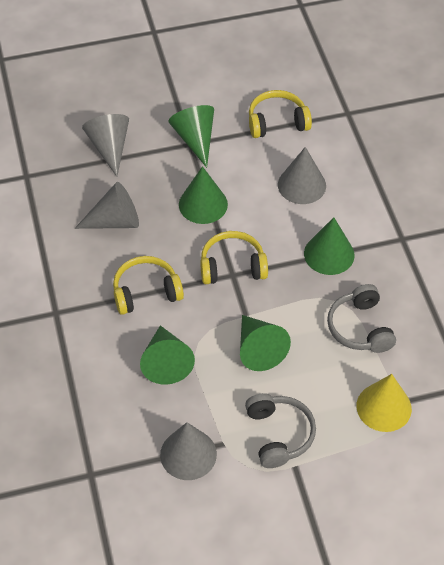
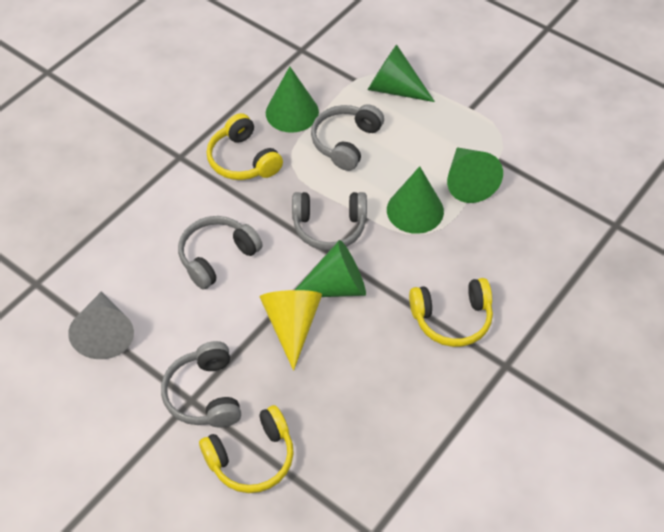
grey cone: [75,182,139,229] [82,114,129,177] [160,422,217,480] [278,147,326,204] = 4 -> [68,292,134,359] = 1
grey headphones: [245,393,316,468] [327,284,396,353] = 2 -> [161,341,241,428] [178,216,263,290] [292,192,367,251] [311,104,384,171] = 4

